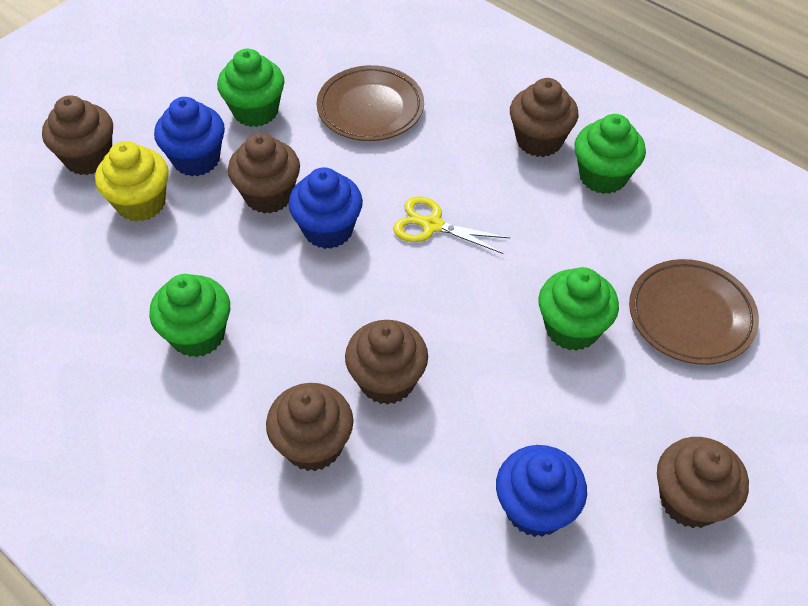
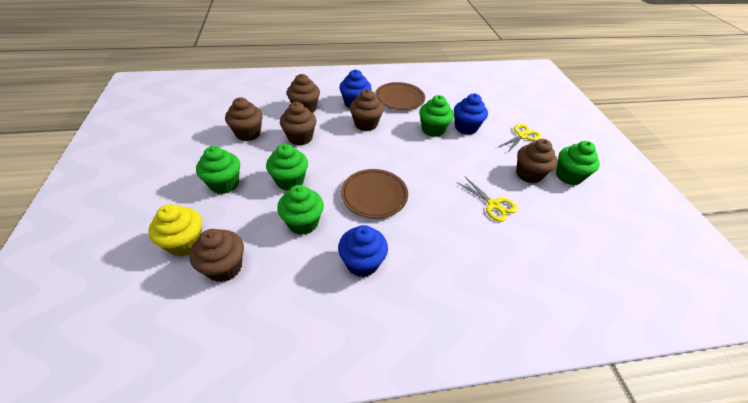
green cupcake: [149,274,230,357] [217,49,285,127] [539,267,619,351] [574,114,646,194] = 4 -> [196,146,240,194] [266,144,308,191] [277,185,324,235] [419,95,454,137] [556,141,600,185] = 5
yellow scissors: [393,196,510,254] = 1 -> [457,177,517,222] [499,124,541,153] = 2

